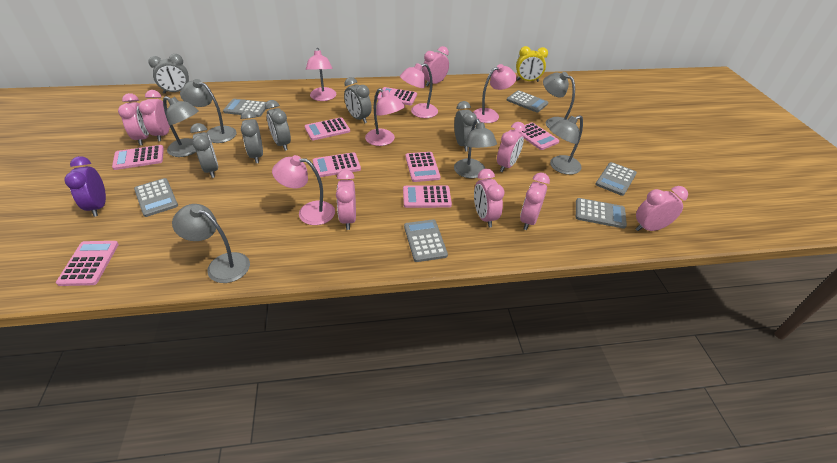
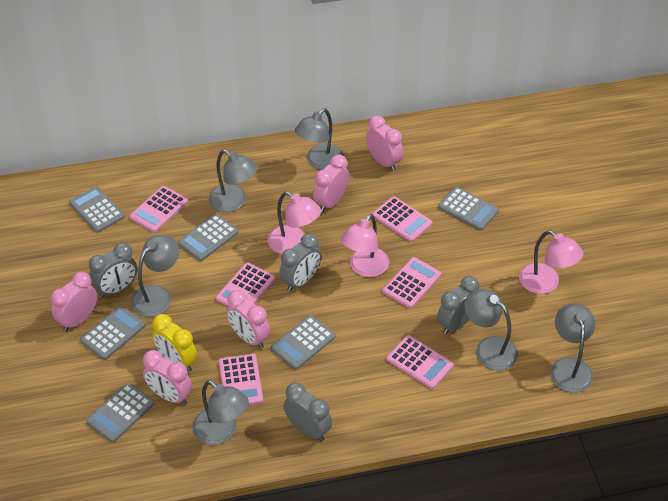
grey clock: [148,54,189,94] [190,123,218,178] [241,110,263,163] [265,100,291,151] [344,77,372,123] [454,101,477,152] = 6 -> [89,243,137,297] [279,233,321,292] [283,382,332,442] [437,276,479,334] = 4
pink calculator: [56,241,119,286] [112,145,164,170] [305,117,350,140] [313,152,361,177] [377,87,417,105] [403,185,452,208] [406,152,441,182] [515,122,559,150] = 8 -> [130,186,188,232] [216,263,275,306] [219,353,263,405] [372,196,433,242] [382,257,441,308] [387,335,454,389] = 6
pink clock: [118,93,149,145] [139,90,170,141] [336,169,356,230] [422,46,449,86] [474,169,505,228] [497,122,526,172] [520,173,550,230] [636,186,688,231] = 8 -> [50,272,97,331] [143,350,192,405] [226,290,270,349] [313,155,349,212] [366,115,403,171] = 5
pink lamp: [272,155,335,225] [306,48,336,101] [365,88,405,146] [400,63,438,118] [473,64,517,123] = 5 -> [268,192,321,254] [341,214,389,277] [519,230,584,294] = 3
purple clock: [64,156,106,217] = 1 -> none = 0

